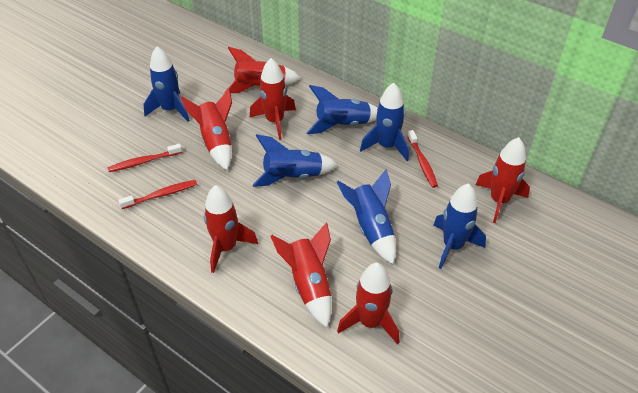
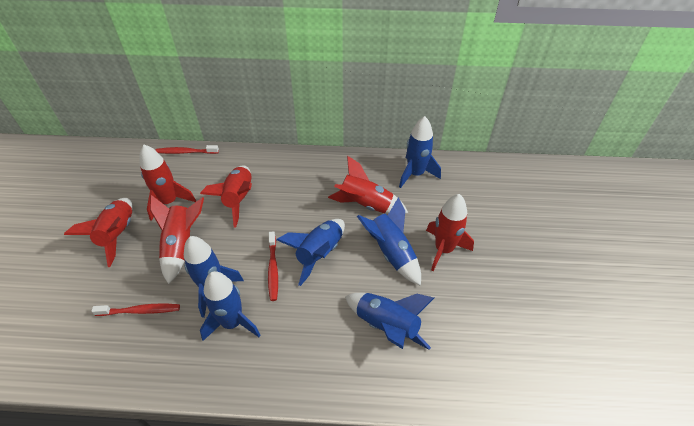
red rocket: [181,89,232,170] [204,185,258,273] [224,47,301,93] [250,58,296,140] [271,222,332,328] [337,263,399,344] [475,137,530,223] = 7 -> [64,198,132,267] [140,145,196,221] [150,195,204,284] [200,165,252,228] [328,156,408,214] [426,194,474,271] = 6

